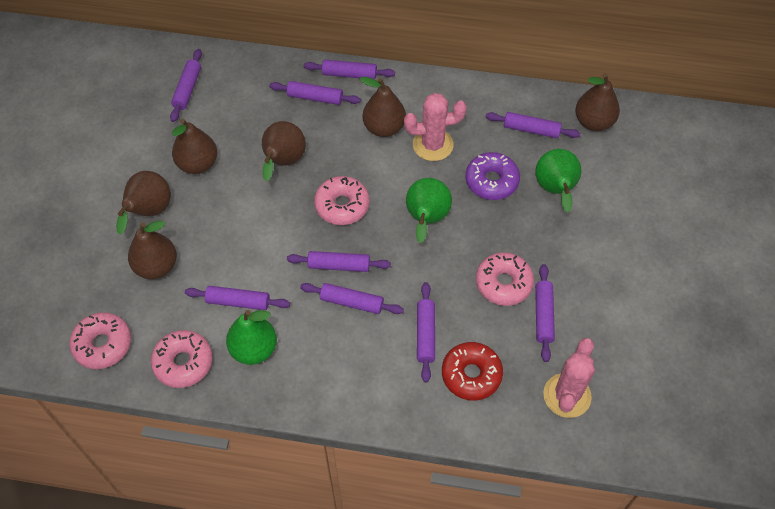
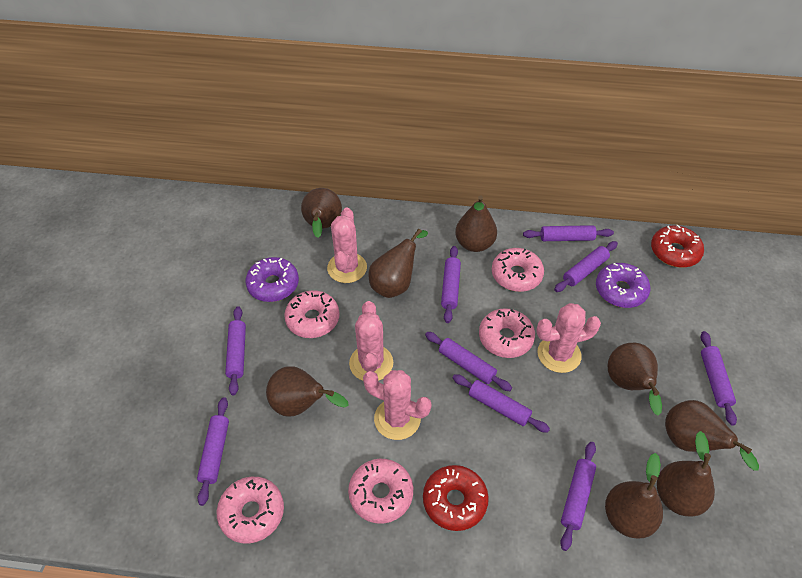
brown pear: [116,171,171,235] [128,221,177,279] [172,119,217,174] [262,121,306,181] [360,77,406,137] [575,73,620,131] = 6 -> [266,366,349,417] [301,188,342,238] [369,229,428,298] [455,195,497,252] [605,453,663,539] [608,343,662,416] [657,431,715,516] [665,400,759,471] = 8
green pear: [226,310,277,365] [406,178,452,243] [535,149,581,212] = 3 -> none = 0
pink cactus: [404,93,467,161] [543,338,595,418] = 2 -> [327,208,367,283] [349,301,393,381] [363,370,432,440] [536,303,601,373] = 4
pink donut: [69,312,131,369] [151,330,213,388] [314,176,369,225] [476,252,534,306] = 4 -> [217,477,284,544] [284,290,340,338] [348,459,413,524] [479,308,535,358] [492,248,544,292] = 5
purple donut: [465,152,520,200] = 1 -> [245,257,299,302] [596,263,650,308] = 2
red donut: [442,342,503,401] = 1 -> [423,465,489,531] [651,224,704,268] = 2

